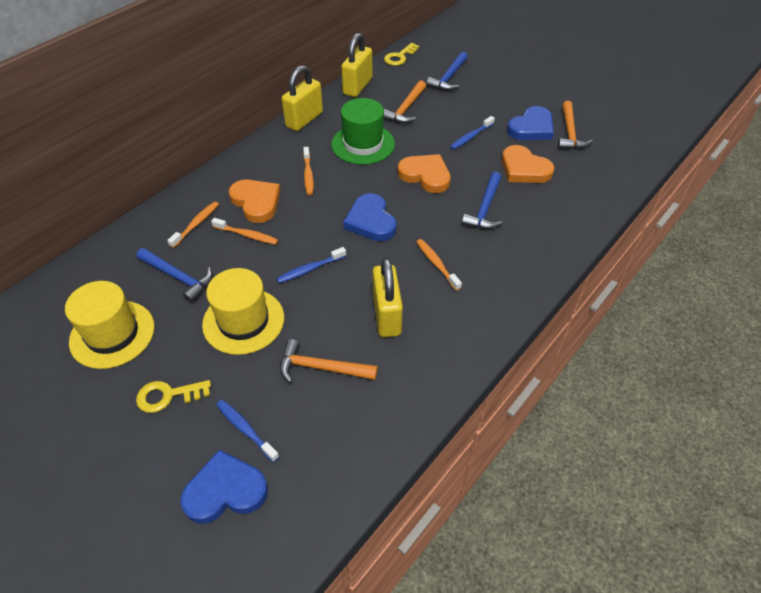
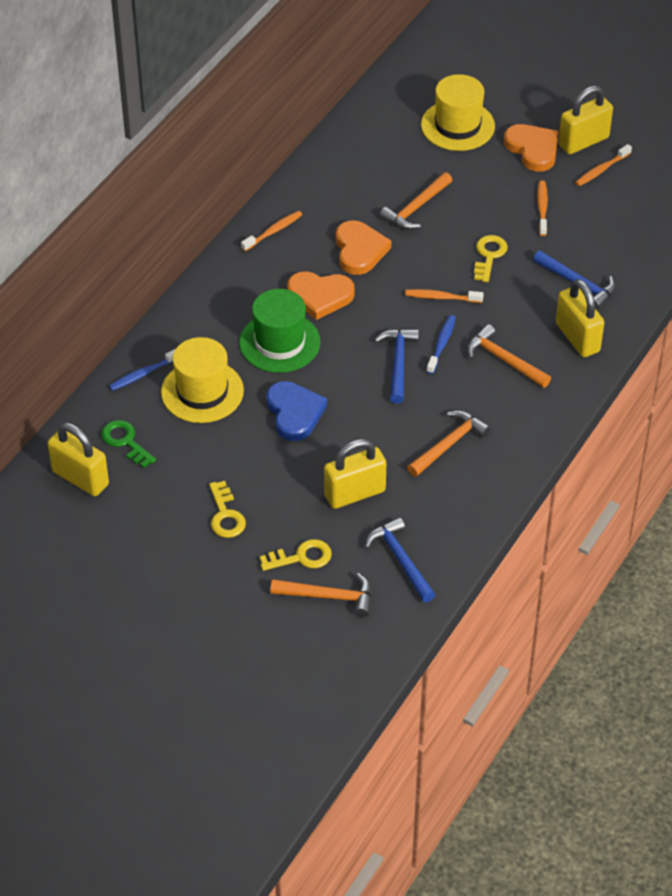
blue heart: [180,449,268,524] [343,193,397,241] [507,106,554,140] = 3 -> [266,381,327,441] = 1
blue toothbrush: [216,400,279,462] [277,247,346,283] [450,116,495,150] = 3 -> [109,349,176,391] [426,315,456,374] = 2
green key: none = 0 -> [101,420,156,468] = 1
orange hammer: [280,339,378,383] [384,80,426,123] [558,101,593,149] = 3 -> [270,573,372,617] [380,172,452,230] [407,411,491,477] [467,324,551,388] = 4
yellow key: [136,380,211,413] [384,43,419,66] = 2 -> [209,481,246,538] [260,539,332,571] [474,235,508,282] = 3
yellow padlock: [282,65,323,131] [341,33,373,97] [373,258,403,337] = 3 -> [47,423,109,496] [324,439,386,509] [556,279,605,357] [558,86,613,154] = 4

